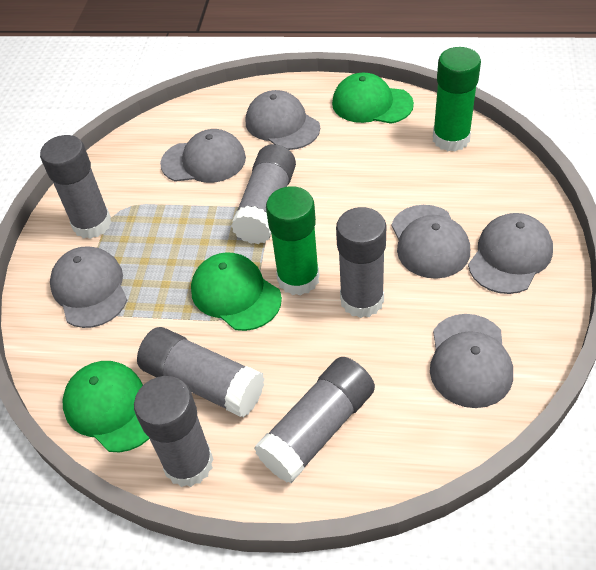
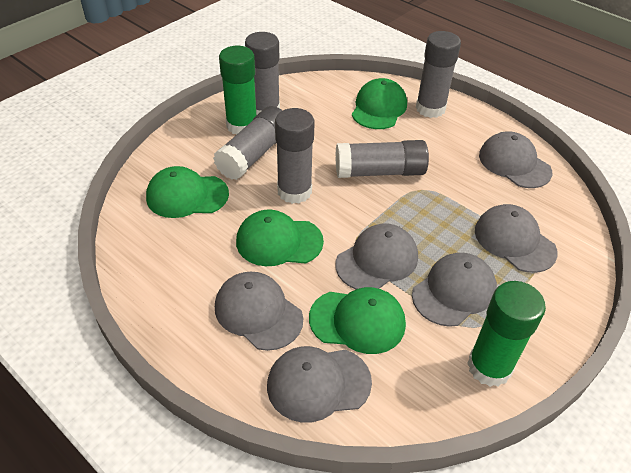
green cap: [63,361,149,452] [191,253,282,331] [332,73,414,124] = 3 -> [146,166,229,218] [236,209,324,266] [309,287,406,354] [352,78,407,129] = 4
grey glue stick: [40,135,112,239] [134,376,213,487] [137,327,265,418] [231,144,296,244] [254,357,375,483] [336,207,387,318] = 6 -> [213,106,282,180] [245,32,280,115] [275,108,315,204] [335,140,429,178] [416,31,461,118] = 5

